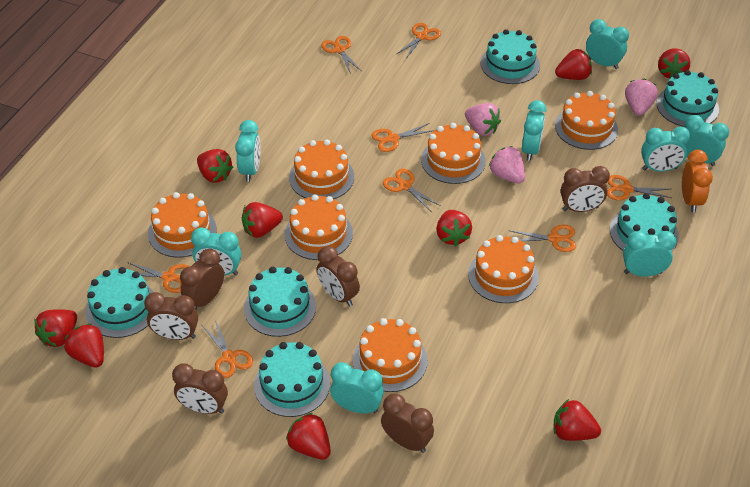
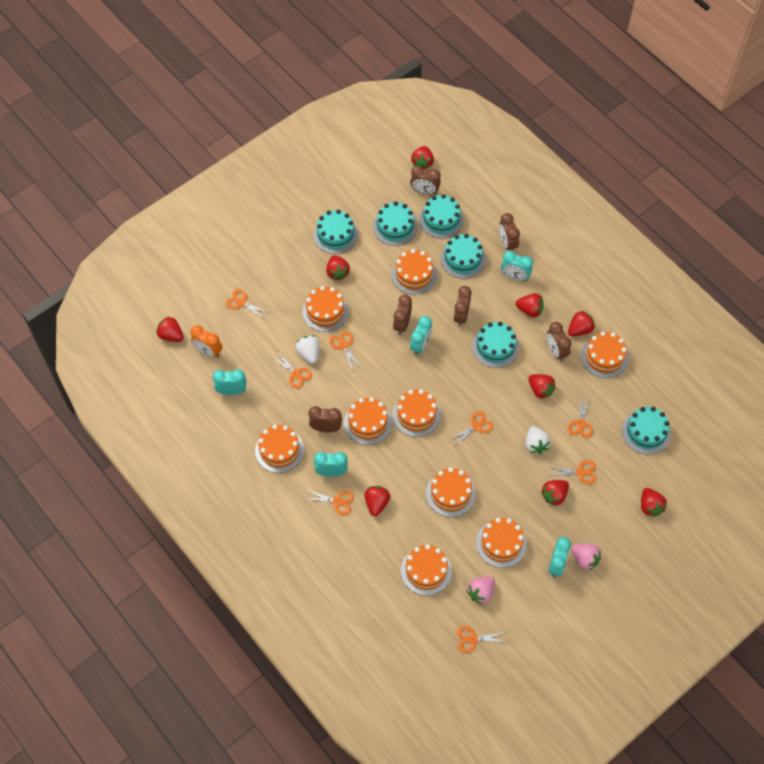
orange cake: [148,192,217,258] [285,194,353,260] [289,140,354,199] [353,318,428,392] [421,123,486,184] [468,235,539,303] [555,91,618,150] = 7 -> [255,425,304,473] [302,286,349,332] [344,397,392,445] [391,249,437,295] [393,389,441,437] [401,544,452,596] [426,467,476,517] [476,518,527,568] [581,332,628,378] = 9
pink strawberry: [465,103,501,136] [489,146,525,183] [625,79,658,116] = 3 -> [467,576,495,605] [571,544,601,571] = 2
turquoise clock: [191,227,241,275] [235,120,261,182] [330,362,384,414] [522,100,546,161] [586,19,629,69] [623,231,676,277] [641,126,691,172] [685,115,729,166] = 8 -> [212,369,246,395] [314,452,348,477] [410,316,432,355] [501,251,533,281] [549,537,571,578] = 5
white strawberry: none = 0 -> [296,336,320,364] [526,426,551,454] = 2

